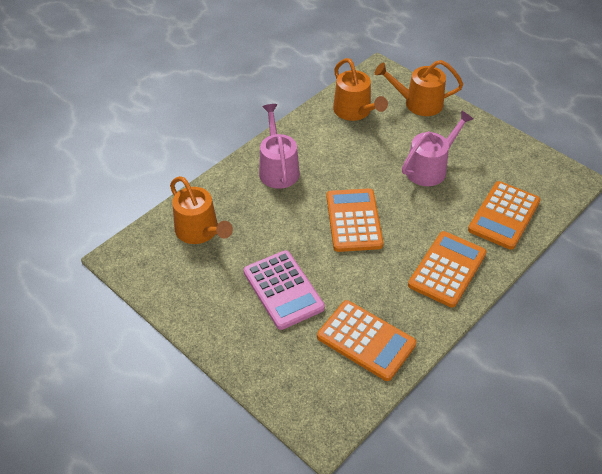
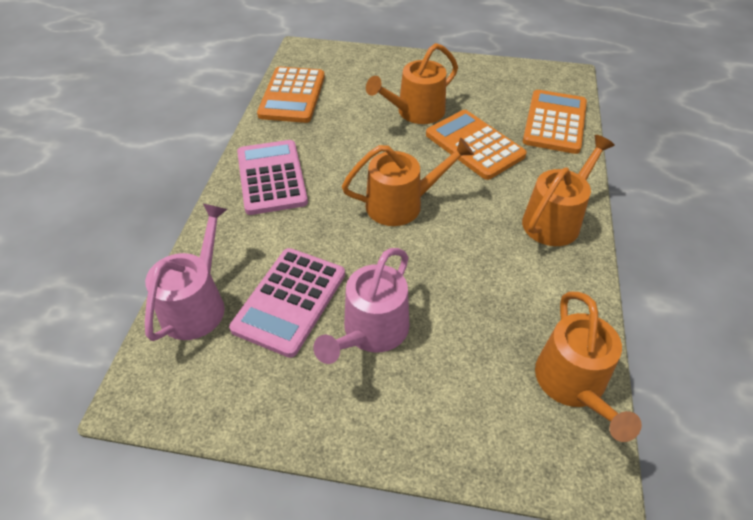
orange calculator: [317,300,416,381] [327,188,384,252] [408,231,487,308] [468,181,541,250] = 4 -> [257,67,325,123] [426,110,527,180] [523,90,587,154] = 3
orange watering can: [170,176,233,244] [333,58,388,121] [375,60,463,116] = 3 -> [342,137,474,226] [366,43,458,124] [522,135,615,246] [535,292,642,442] = 4
pink calculator: [244,250,325,330] = 1 -> [229,248,345,358] [237,140,308,215] = 2

